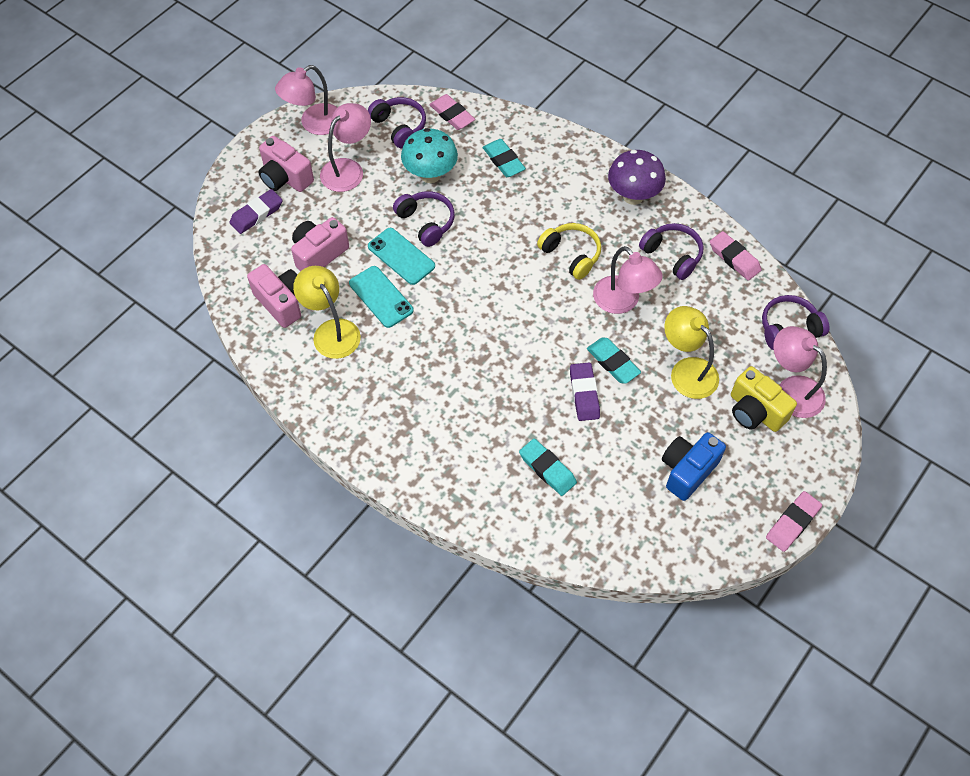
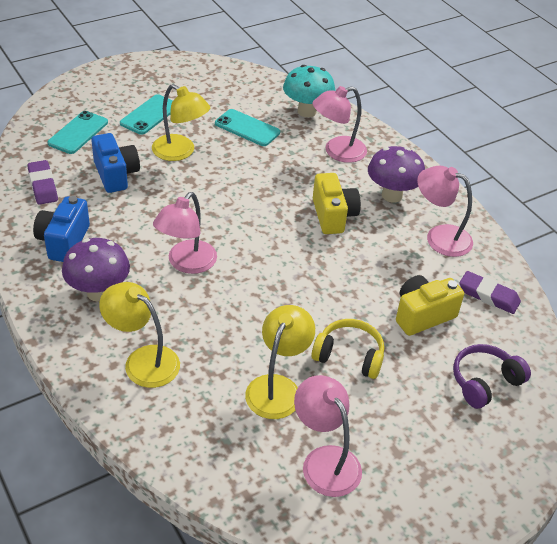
blue camera: [662,432,726,501] = 1 -> [33,196,90,262] [91,133,140,193] = 2
pink camera: [247,264,301,328] [258,136,314,192] [291,217,349,271] = 3 -> none = 0
pink eraser: [429,94,475,130] [710,231,761,280] [766,491,822,552] = 3 -> none = 0
purple headphones: [368,97,426,148] [393,191,455,247] [639,223,704,280] [762,295,829,350] = 4 -> [453,344,531,409] = 1
purple mushroom: [608,150,666,205] = 1 -> [62,238,130,302] [368,146,425,203] = 2
turquoise eraser: [483,139,526,177] [519,438,577,496] [587,338,641,384] = 3 -> none = 0
turquoise phone: [349,266,414,328] [368,228,435,285] = 2 -> [48,111,108,154] [120,94,173,135] [215,109,280,146] = 3
yellow camera: [731,366,797,432] = 1 -> [313,173,361,234] [396,275,464,336] = 2
yellow lamp: [293,266,361,359] [664,306,719,399] = 2 -> [99,282,180,388] [152,84,210,161] [245,305,315,419] = 3

